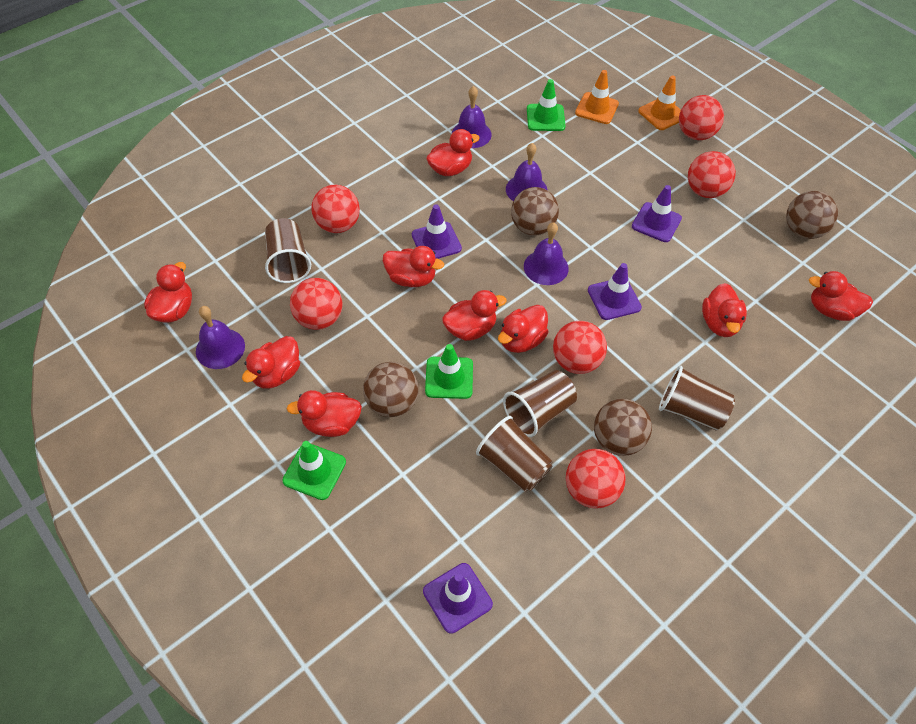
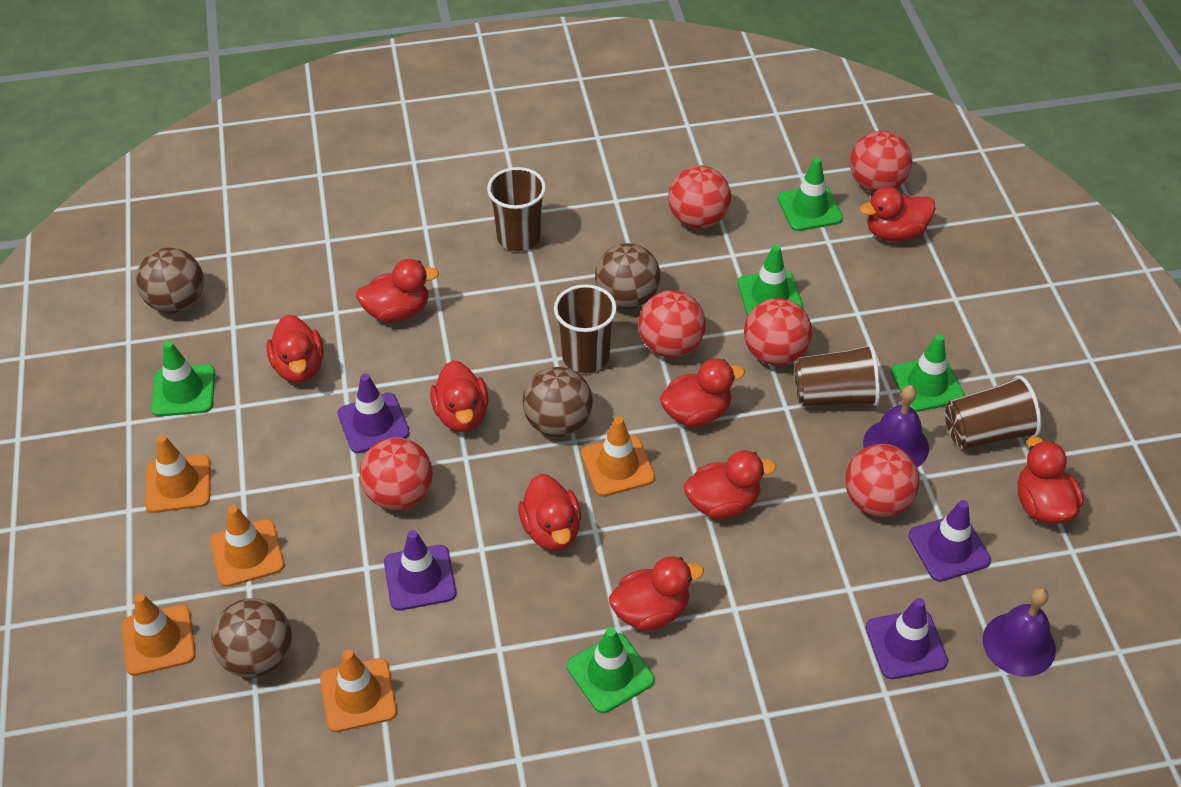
green traffic cone: [283,441,346,500] [425,344,473,399] [527,79,566,131] = 3 -> [151,341,215,416] [567,627,654,713] [738,245,803,316] [778,158,843,231] [891,334,965,412] = 5
orange traffic cone: [575,70,619,124] [638,76,681,130] = 2 -> [122,594,196,676] [145,435,210,513] [210,505,284,587] [320,650,397,732] [581,417,655,496] = 5
purple bell: [196,306,245,369] [452,86,492,148] [506,143,547,201] [524,222,569,285] = 4 -> [863,385,929,468] [983,587,1056,677] = 2

